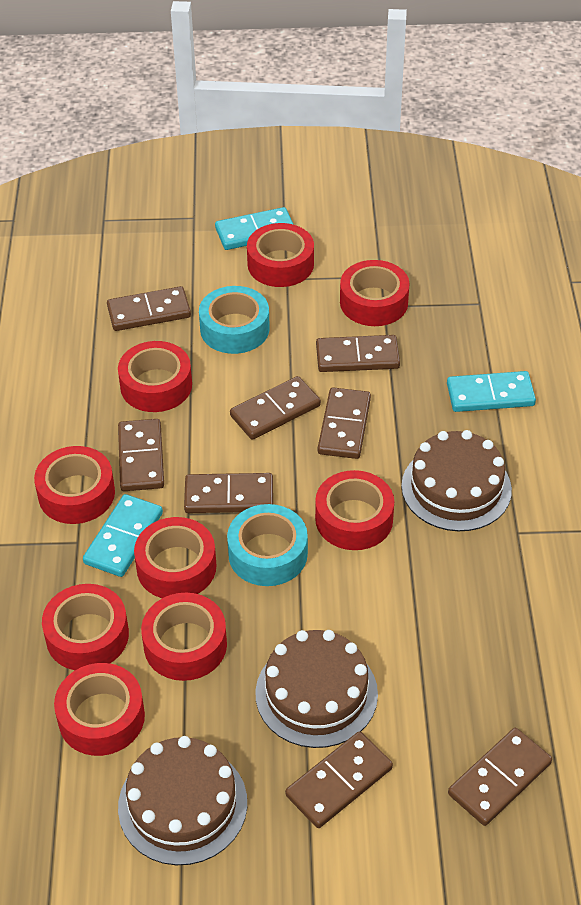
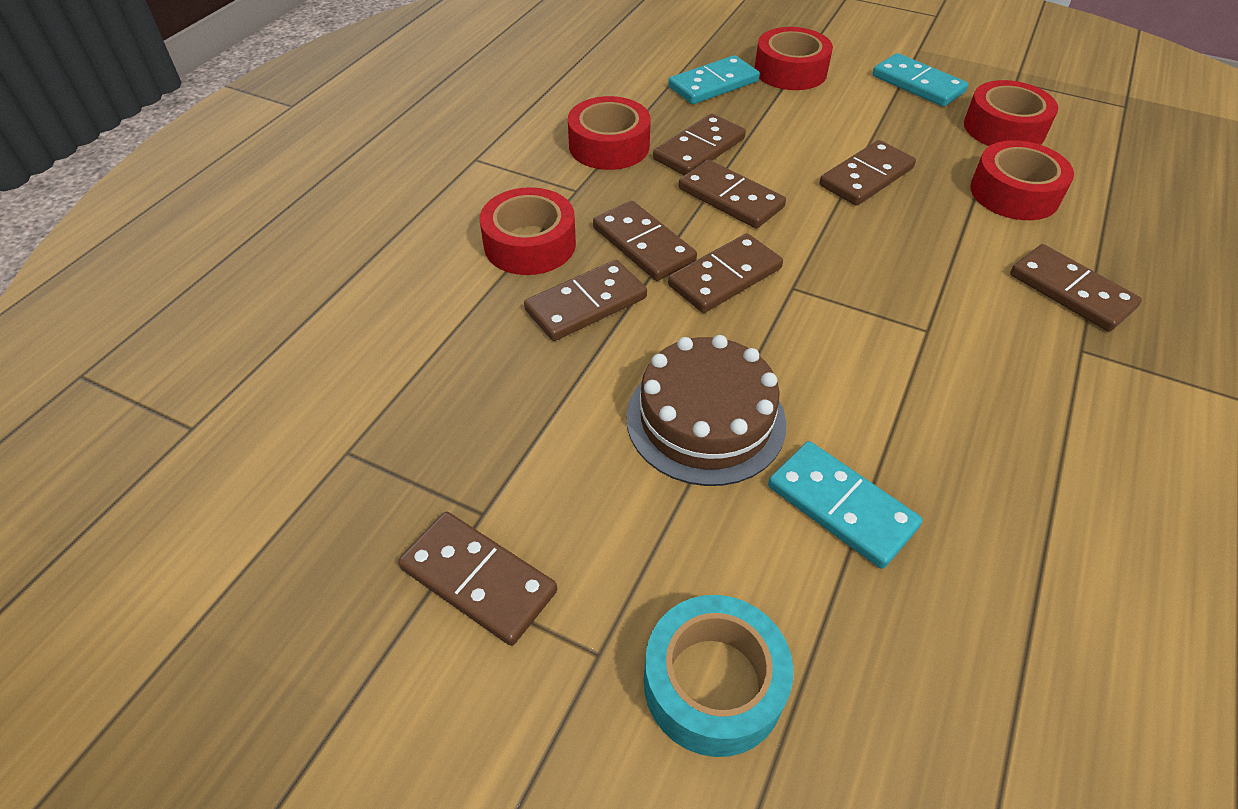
brown cake: [118,736,247,865] [255,630,378,748] [401,430,512,531] = 3 -> [626,335,786,486] = 1
red tape: [34,446,115,524] [42,584,129,670] [54,663,145,756] [118,341,192,412] [134,517,216,598] [141,593,227,681] [247,223,314,287] [315,470,394,550] [340,260,410,326] = 9 -> [480,187,576,275] [568,96,651,170] [755,27,833,90] [964,80,1058,146] [970,140,1074,220] = 5
turquoise tape: [199,286,270,354] [227,504,308,586] = 2 -> [644,595,793,757] = 1

